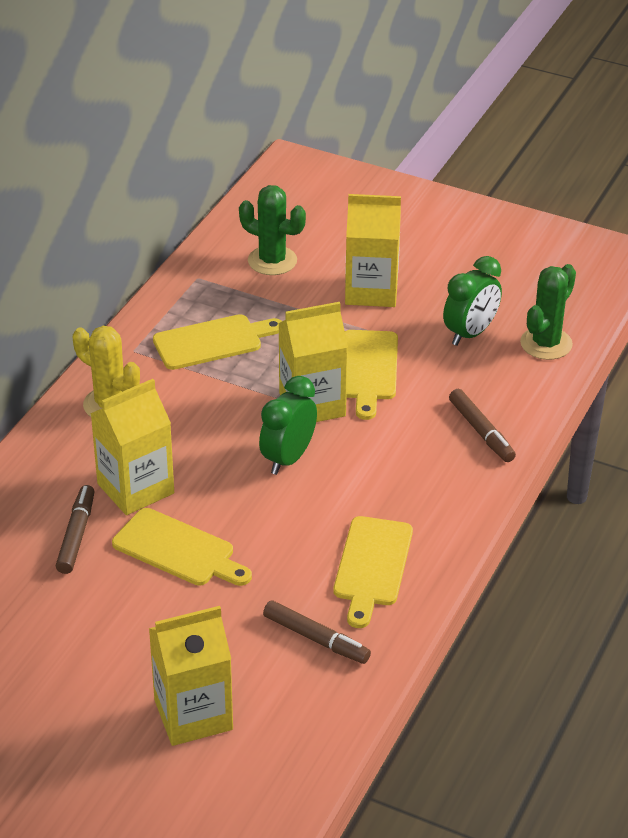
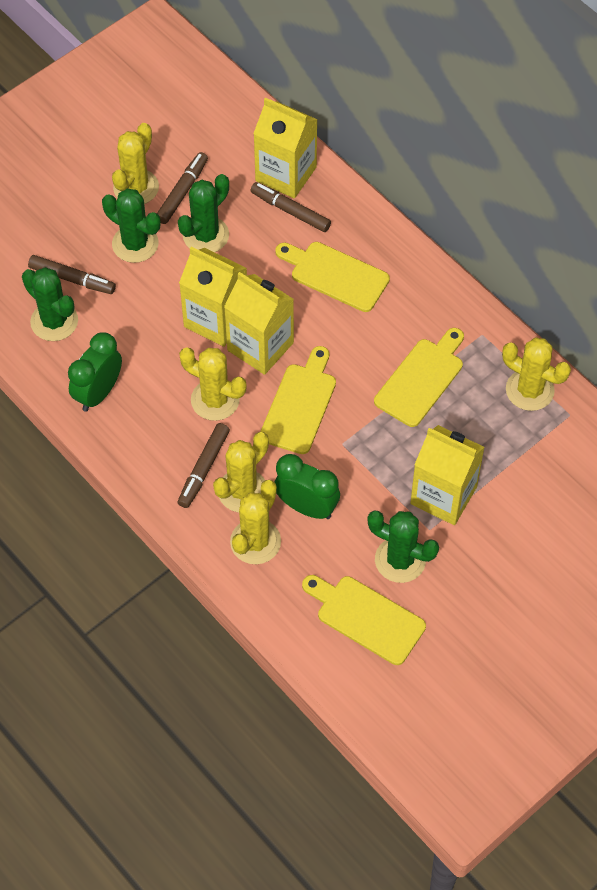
brown marker: [56,485,95,574] [263,600,371,664] [449,389,516,462] = 3 -> [28,255,116,294] [157,152,208,224] [178,423,230,508] [250,182,331,232] = 4
green cactus: [239,185,306,275] [520,264,576,360] = 2 -> [22,267,78,341] [102,188,160,263] [178,174,229,252] [368,510,439,583] = 4
yellow cactus: [73,326,140,417] = 1 -> [112,123,159,204] [179,348,247,421] [213,432,269,512] [230,480,281,564] [502,338,571,411] = 5

